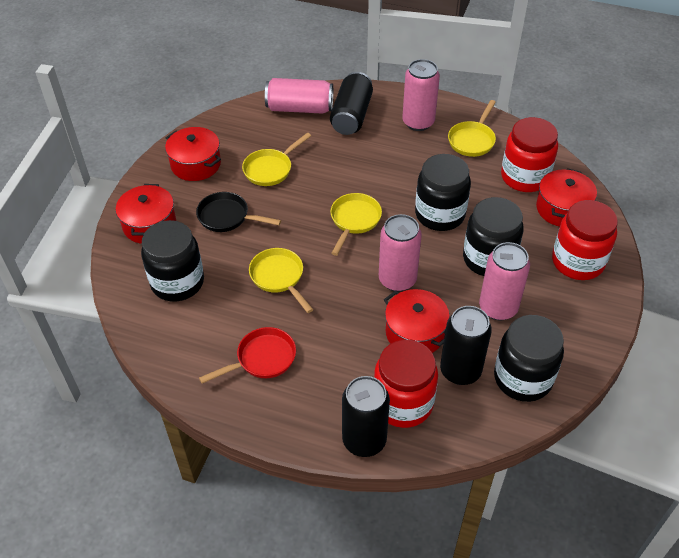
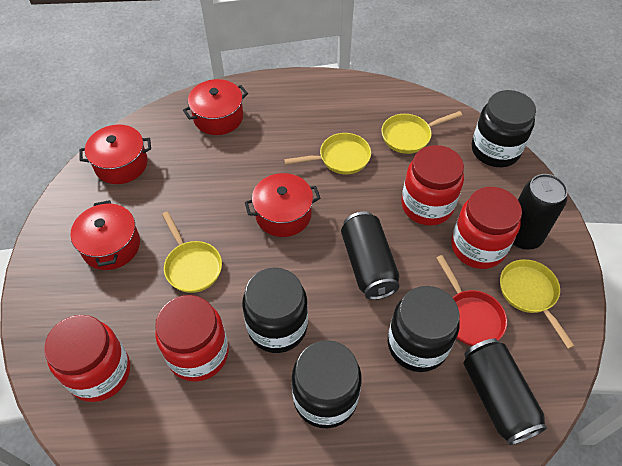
black pan: [196,192,281,232] = 1 -> none = 0
pink can: [265,78,333,114] [379,214,422,292] [402,59,440,131] [479,242,530,320] = 4 -> none = 0
red jar: [374,340,438,428] [501,117,558,192] [552,200,618,280] = 3 -> [44,315,130,402] [155,295,229,382] [401,145,464,226] [451,187,522,269] = 4

